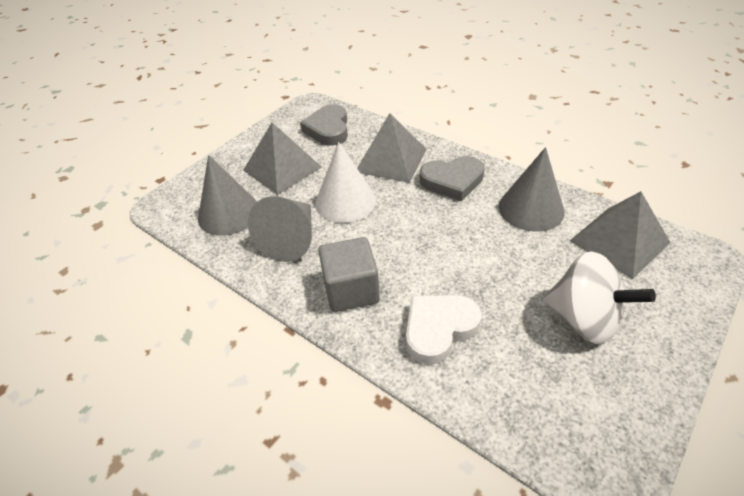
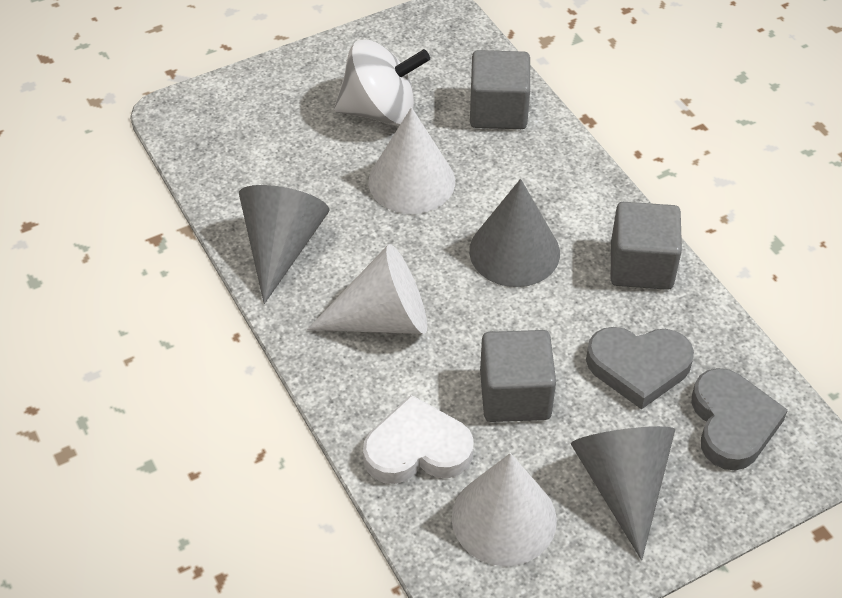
grey cube: [318,237,380,312] = 1 -> [470,50,530,129] [480,330,556,422] [611,202,682,290] = 3
grey pyramid: [243,123,322,195] [357,113,426,183] [570,191,671,279] = 3 -> none = 0
white cone: [315,142,376,223] = 1 -> [307,244,427,334] [369,107,455,214] [452,453,557,566] = 3

